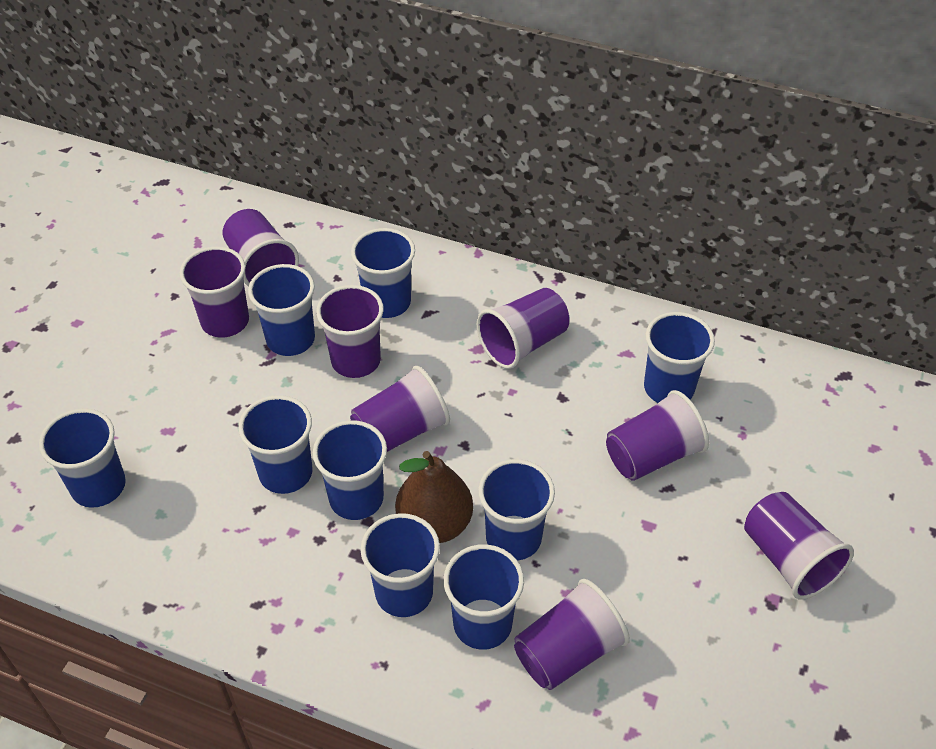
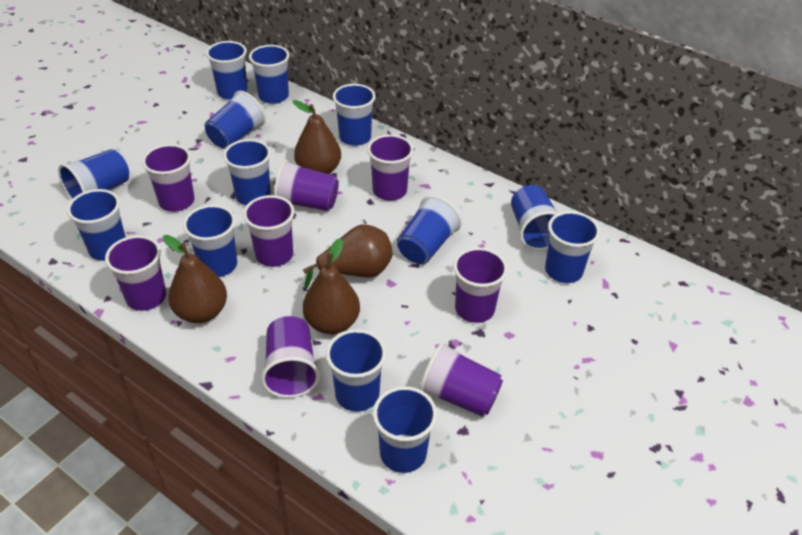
blue cup: [39,408,126,508] [238,395,312,494] [248,264,315,356] [313,420,387,520] [351,228,415,318] [360,513,440,617] [443,544,524,650] [478,459,555,561] [644,312,715,403] = 9 -> [58,149,129,200] [67,189,126,261] [183,205,237,277] [205,91,266,149] [206,41,248,100] [223,139,271,205] [249,45,290,104] [326,329,386,412] [333,84,376,146] [373,386,437,473] [397,195,462,264] [511,185,558,251] [545,211,600,283] = 13
brown pear: [395,451,473,543] = 1 -> [163,235,227,323] [293,100,341,174] [303,224,392,288] [303,238,360,334] = 4

